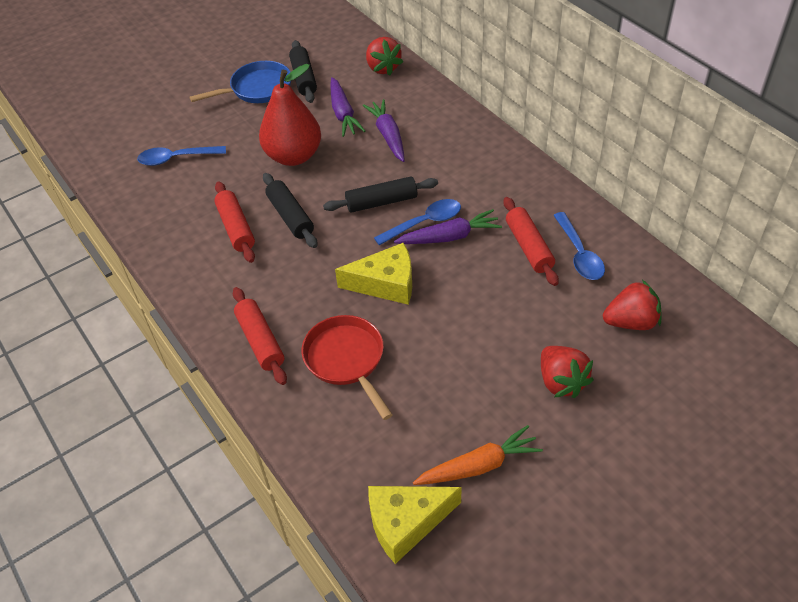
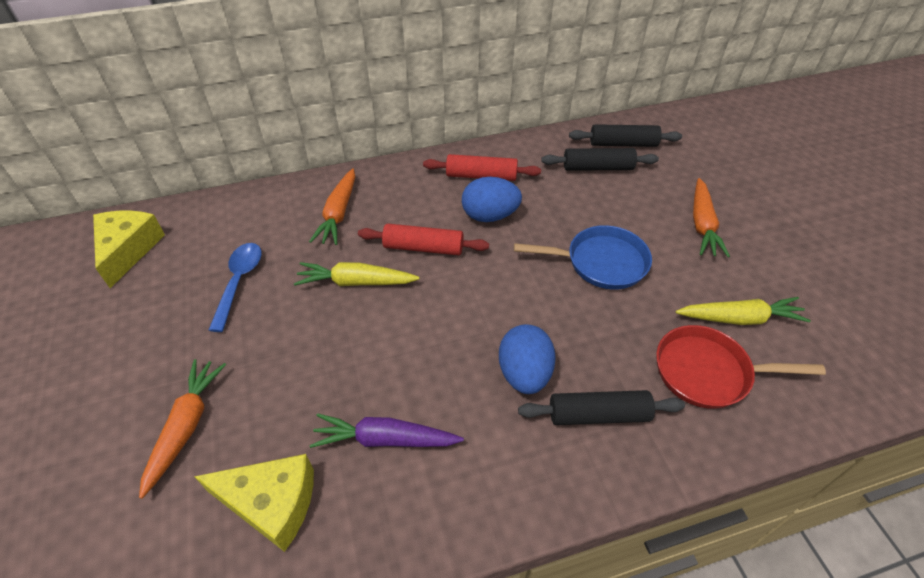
blue egg: none = 0 -> [462,177,522,222] [499,324,556,394] = 2
blue spoon: [137,146,226,166] [374,199,461,245] [553,212,605,280] = 3 -> [209,243,262,332] = 1
orange carrot: [413,425,543,485] = 1 -> [139,359,226,499] [309,168,355,245] [693,178,730,257] = 3
purple carrot: [330,77,365,137] [363,99,405,162] [394,209,502,244] = 3 -> [309,413,464,448] = 1
red pear: [259,64,321,166] = 1 -> none = 0
red rolling pin: [214,182,255,263] [233,287,287,385] [503,197,559,286] = 3 -> [358,224,489,255] [423,154,541,181] = 2
red strawberry: [366,37,403,76] [541,346,594,398] [603,280,661,330] = 3 -> none = 0
yellow carrot: none = 0 -> [294,262,419,286] [676,297,811,325] = 2

